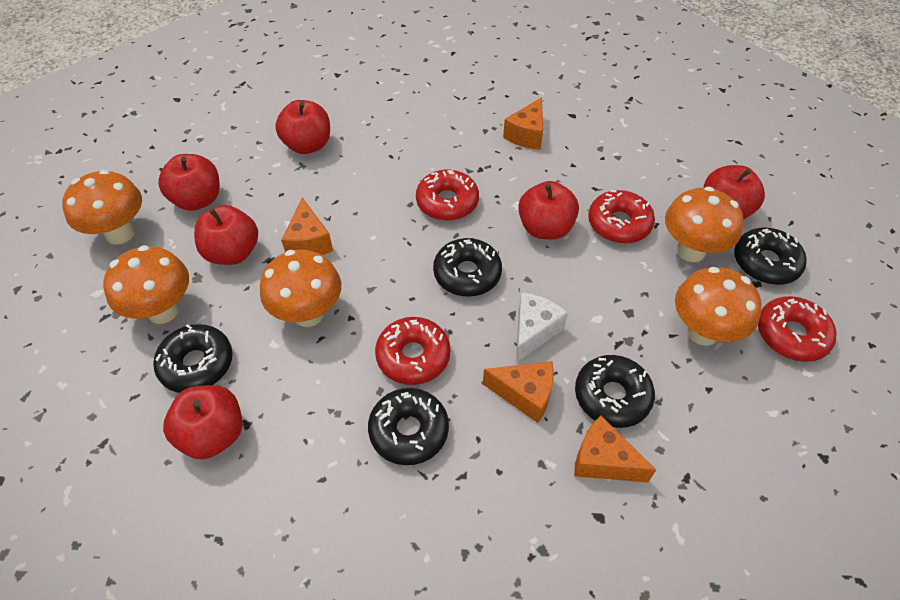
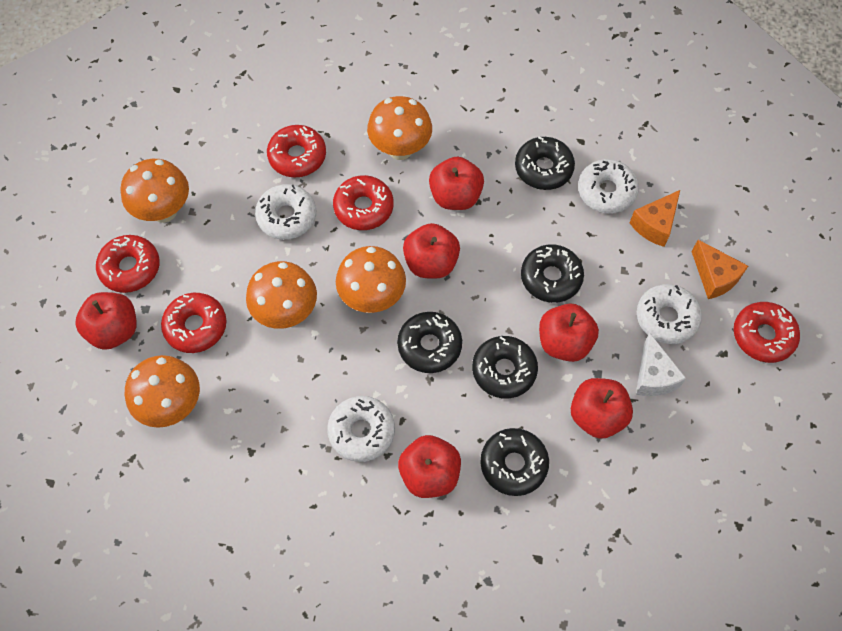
orange cheese: [281,197,333,255] [483,361,554,423] [503,97,543,150] [574,416,656,483] = 4 -> [629,190,680,247] [691,240,748,299] = 2
red donut: [375,317,451,385] [416,170,479,221] [588,190,655,243] [758,296,837,362] = 4 -> [96,235,160,293] [161,293,226,353] [267,125,326,178] [333,175,394,230] [734,302,800,363] = 5
white donut: none = 0 -> [255,184,316,240] [327,396,395,462] [578,159,639,214] [637,284,702,344] = 4

